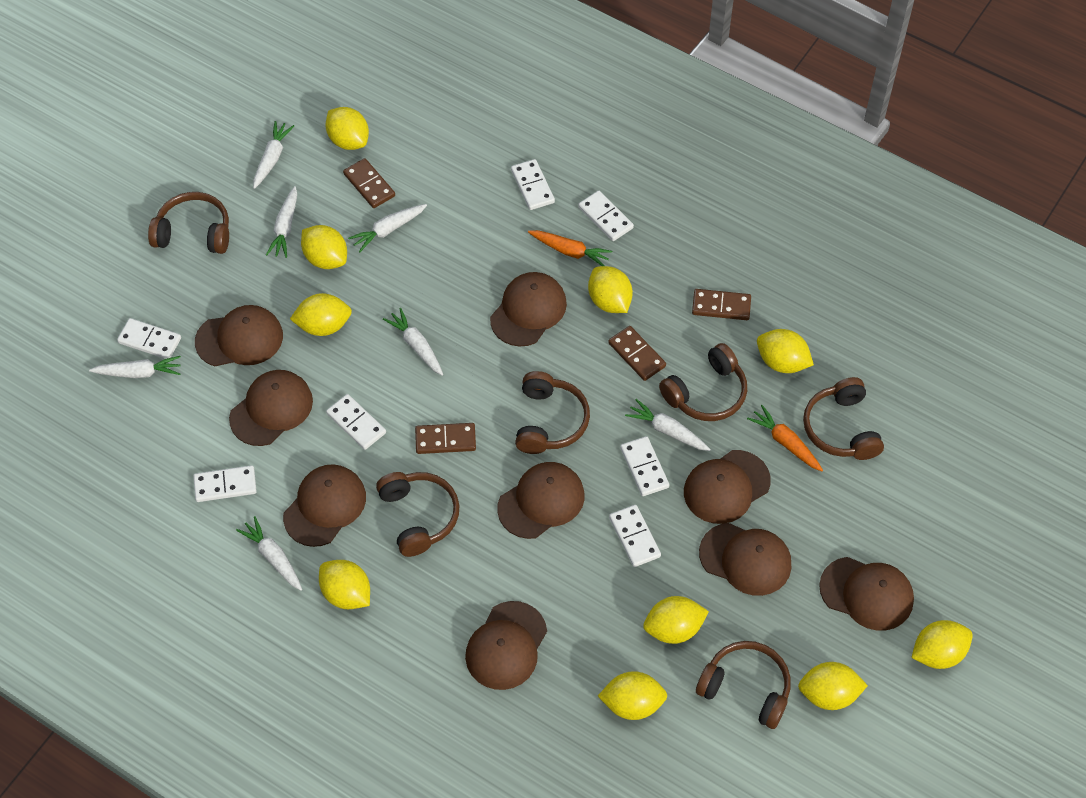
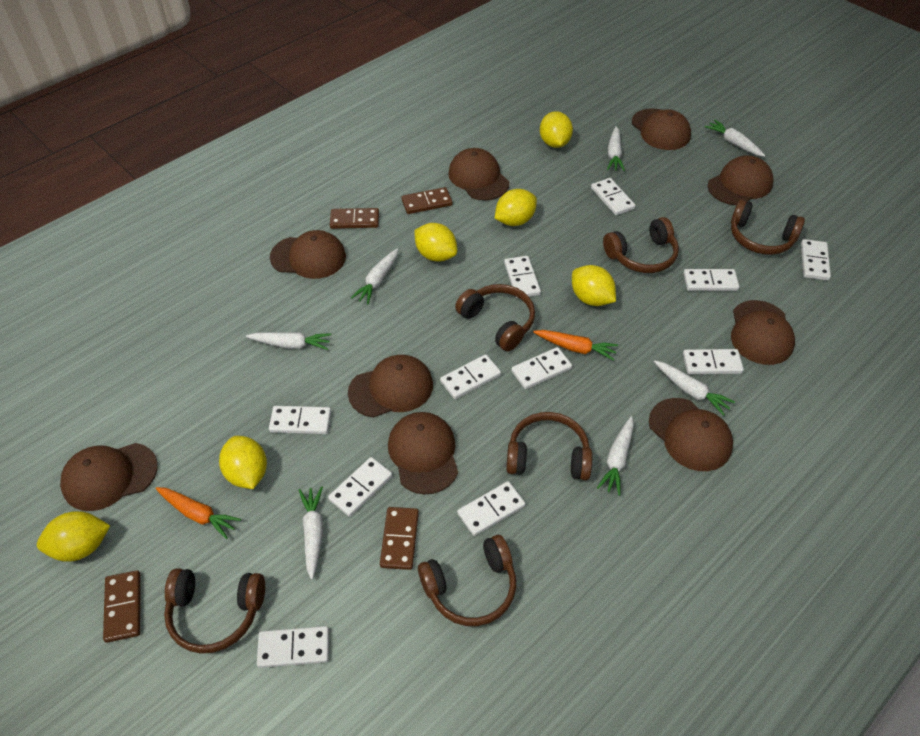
white domino: [117,318,181,359] [193,465,257,502] [326,394,386,450] [511,159,555,210] [578,191,634,241] [609,505,661,567] [620,436,669,496] = 7 -> [257,626,329,668] [269,406,331,434] [328,457,392,517] [440,354,501,399] [457,481,526,536] [504,256,541,298] [511,347,572,389] [591,178,636,215] [683,269,739,291] [683,349,744,374] [801,239,831,280] = 11
yellow lemon: [290,293,352,336] [301,225,347,269] [319,560,370,609] [325,107,369,150] [588,266,633,313] [598,671,667,720] [643,596,709,644] [757,329,814,373] [798,662,868,710] [911,620,973,669] = 10 -> [37,511,110,562] [219,436,267,489] [414,223,457,262] [495,189,537,226] [540,111,573,148] [572,265,616,306] = 6

